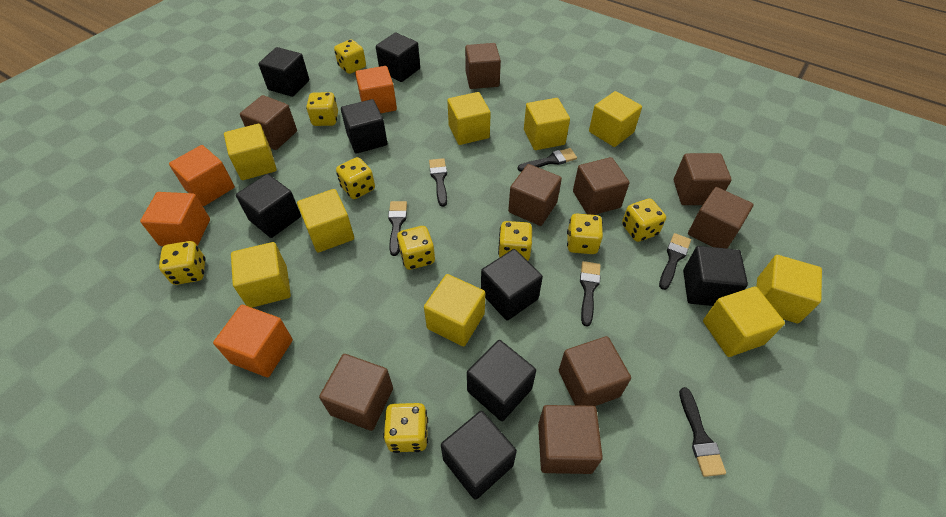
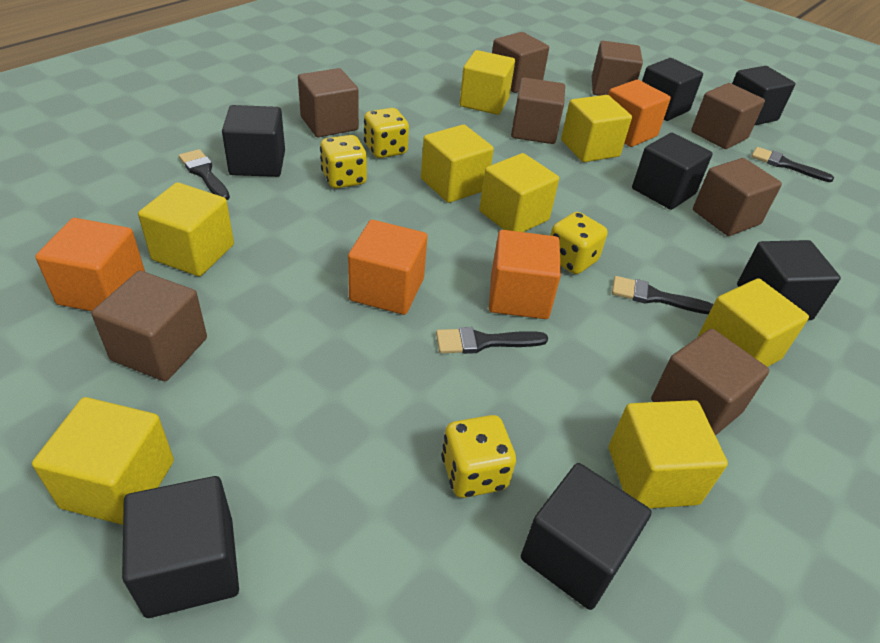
black brush: [388,201,407,256] [429,158,447,207] [517,148,577,172] [580,261,601,327] [659,233,691,290] [679,387,726,477] = 6 -> [179,149,230,200] [436,327,548,354] [612,276,714,314] [751,147,834,182] = 4
black cube: [236,174,301,238] [258,47,309,97] [341,99,387,154] [376,32,420,82] [441,411,517,500] [467,340,536,421] [481,249,543,321] [683,246,748,306] = 8 -> [122,476,239,618] [222,105,285,177] [521,463,652,610] [632,133,713,210] [642,58,703,121] [732,66,795,126] [737,240,841,320] = 7
brown cube: [240,95,297,150] [319,354,393,431] [465,43,501,89] [508,164,562,226] [538,405,603,474] [559,336,631,406] [573,157,629,215] [674,153,732,205] [688,187,754,249] = 9 -> [91,271,207,381] [298,68,359,137] [492,32,549,93] [511,77,565,144] [592,41,643,96] [651,329,770,436] [691,83,765,149] [693,158,782,236] = 8
yellow cube: [224,124,277,180] [231,242,291,308] [297,189,354,253] [424,274,485,346] [447,92,491,145] [524,98,570,150] [589,91,642,147] [703,287,785,357] [756,255,822,323] = 9 -> [32,397,174,525] [138,182,234,276] [421,124,494,203] [460,50,515,115] [479,153,559,232] [561,95,632,162] [609,400,728,508] [697,278,809,367] = 8
yellow dice: [159,241,205,285] [306,92,338,126] [334,39,366,74] [336,157,375,199] [383,403,428,453] [397,226,435,270] [498,221,532,261] [567,214,603,254] [622,198,666,242] = 9 -> [320,135,367,188] [364,108,409,158] [441,415,516,498] [550,212,607,274] = 4

